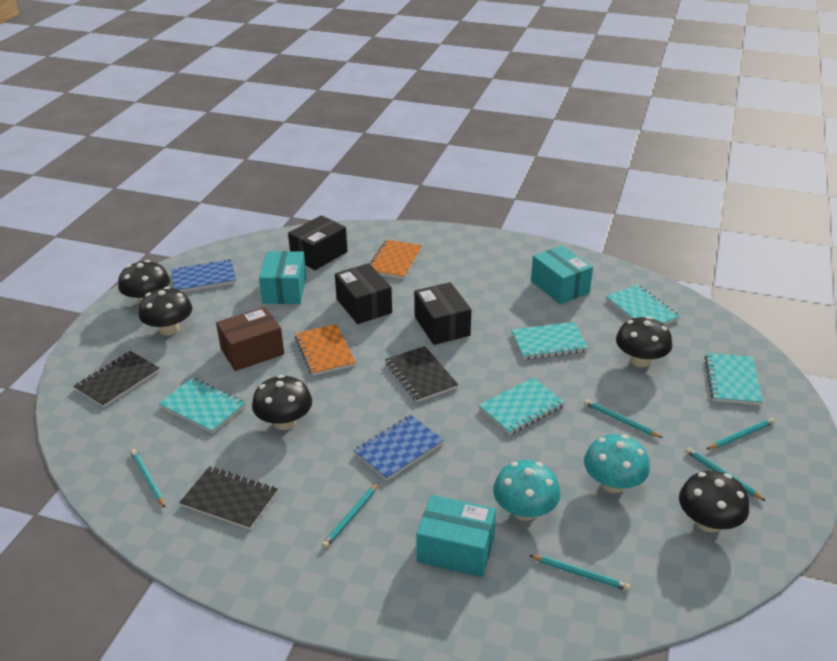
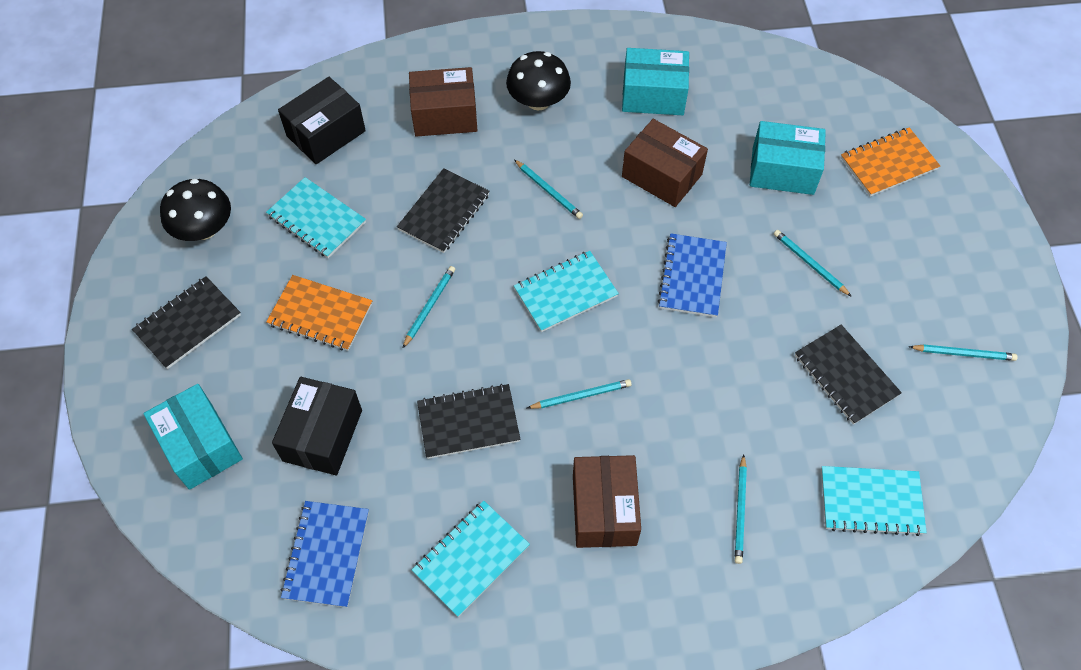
black box: [288,215,348,270] [335,263,392,324] [414,282,471,345] = 3 -> [272,377,362,476] [278,77,366,164] = 2
black mushroom: [118,260,170,304] [139,287,192,335] [252,375,312,430] [616,316,672,367] [679,471,749,533] = 5 -> [160,179,231,241] [506,51,571,110] = 2
black notebook: [74,351,159,408] [179,466,278,530] [385,346,458,402] = 3 -> [132,276,241,369] [397,168,490,253] [417,384,520,459] [795,325,902,425] = 4
brown box: [216,307,284,371] = 1 -> [409,67,478,137] [573,455,641,548] [622,119,708,207] = 3
turquoise mushroom: [493,460,561,521] [584,434,650,493] = 2 -> none = 0
turquoise notebook: [159,378,245,434] [478,377,565,435] [512,322,588,359] [606,285,680,325] [705,353,763,405] = 5 -> [266,177,366,258] [412,501,530,617] [514,251,619,332] [821,466,927,536] = 4

